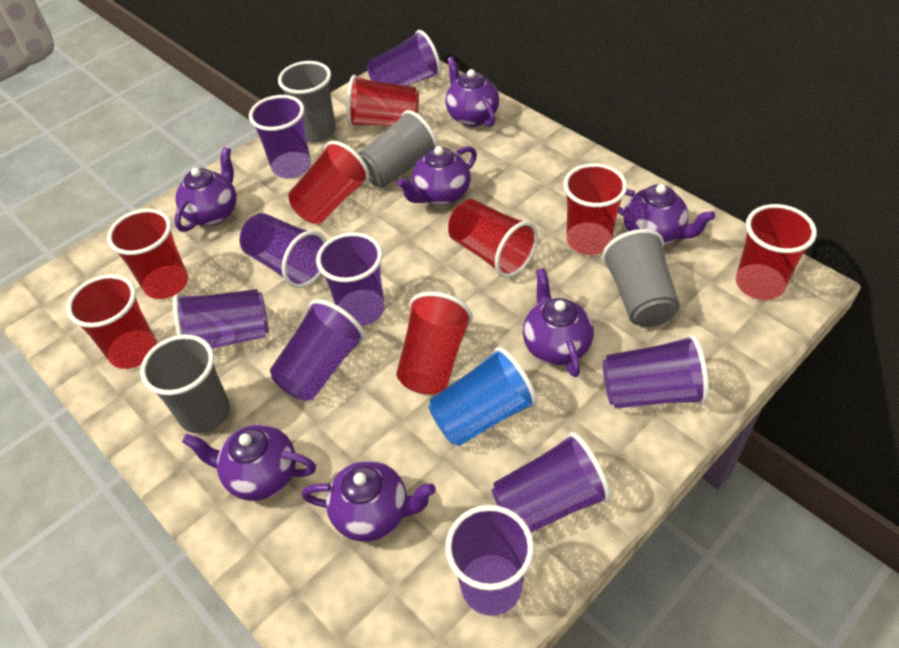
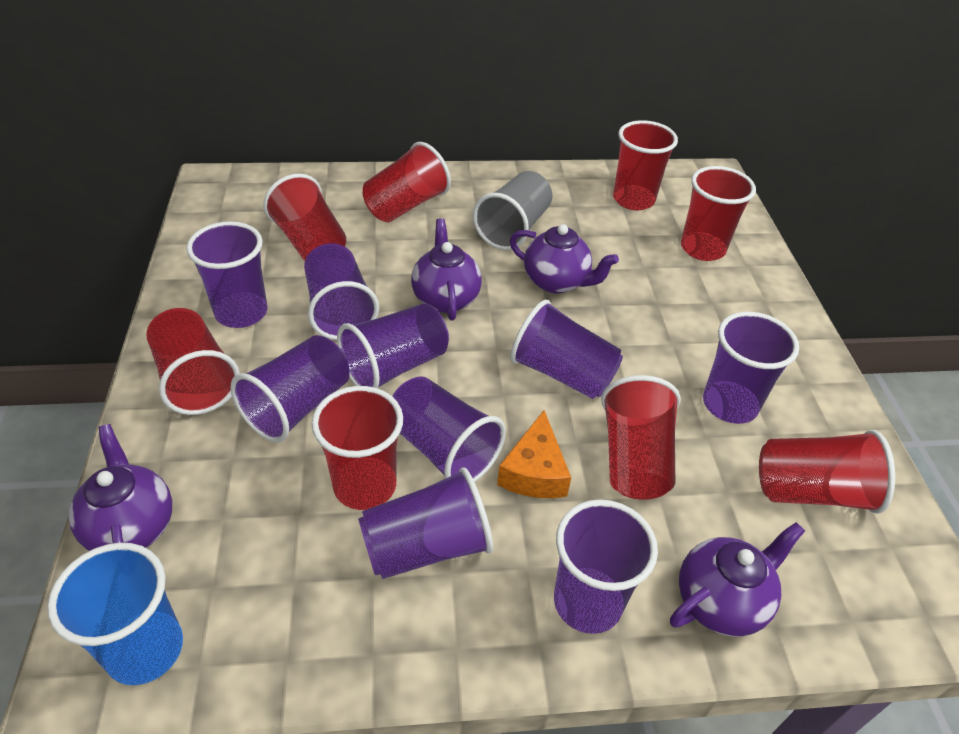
grey cup: [140,335,230,434] [278,61,336,142] [358,110,438,188] [602,229,680,327] = 4 -> [473,171,552,250] = 1
orange cheese: none = 0 -> [497,410,571,498] = 1
purple teapot: [174,147,237,232] [182,425,316,501] [302,461,436,542] [397,146,477,206] [445,57,499,127] [523,268,594,377] [618,184,715,245] = 7 -> [69,424,172,551] [411,218,482,321] [510,224,619,293] [670,522,805,637] = 4

